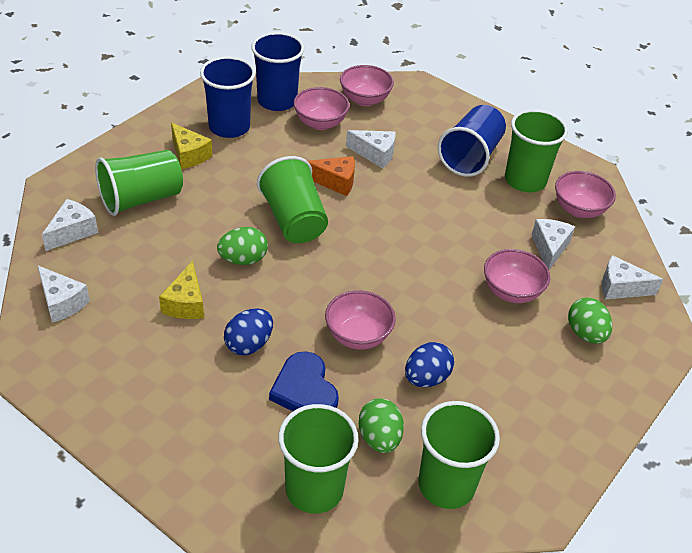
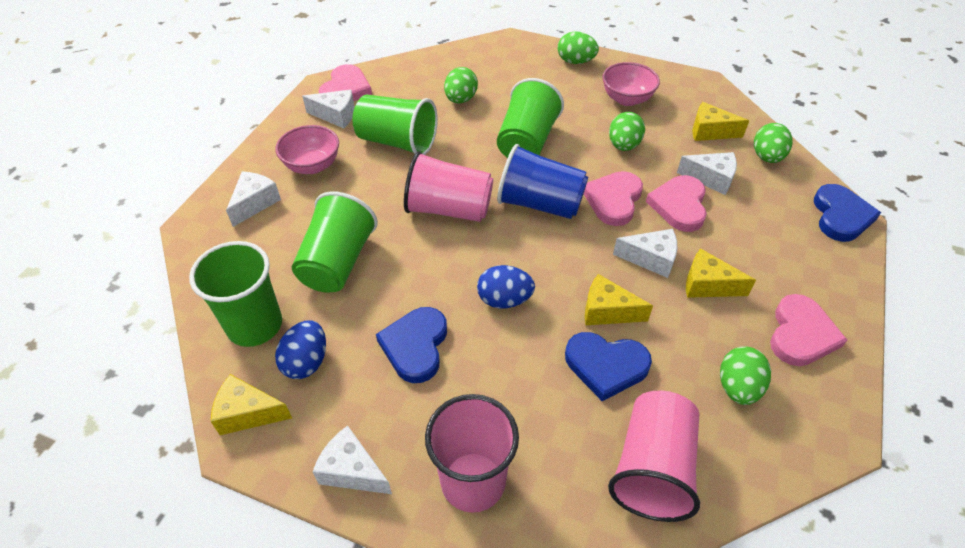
blue cup: [200,56,256,138] [251,32,305,111] [438,105,506,177] = 3 -> [497,144,588,219] = 1
blue heart: [269,351,339,411] = 1 -> [376,307,447,383] [565,332,652,401] [814,184,881,242] = 3
green cup: [95,150,183,216] [257,156,328,243] [278,404,359,514] [418,401,500,509] [505,109,568,192] = 5 -> [189,241,282,347] [292,192,378,293] [352,94,438,155] [497,78,564,158] = 4
green egg: [217,227,268,265] [359,398,404,453] [568,297,612,344] = 3 -> [444,67,478,103] [558,31,599,64] [609,112,645,151] [720,346,771,405] [754,123,793,163] = 5
orange cheese: [308,156,355,196] = 1 -> none = 0
pink bowl: [294,87,350,130] [325,290,396,350] [340,65,394,106] [484,249,550,303] [555,171,616,218] = 5 -> [275,125,339,174] [602,62,660,106] = 2
pink cup: none = 0 -> [404,151,493,222] [425,394,519,513] [608,391,700,522] = 3
pink heart: none = 0 -> [319,64,372,101] [584,171,643,226] [646,175,707,232] [770,294,847,366] = 4
yellow cheese: [159,261,204,319] [171,122,213,169] = 2 -> [211,374,292,435] [585,274,653,325] [686,248,756,298] [692,102,749,141] = 4

